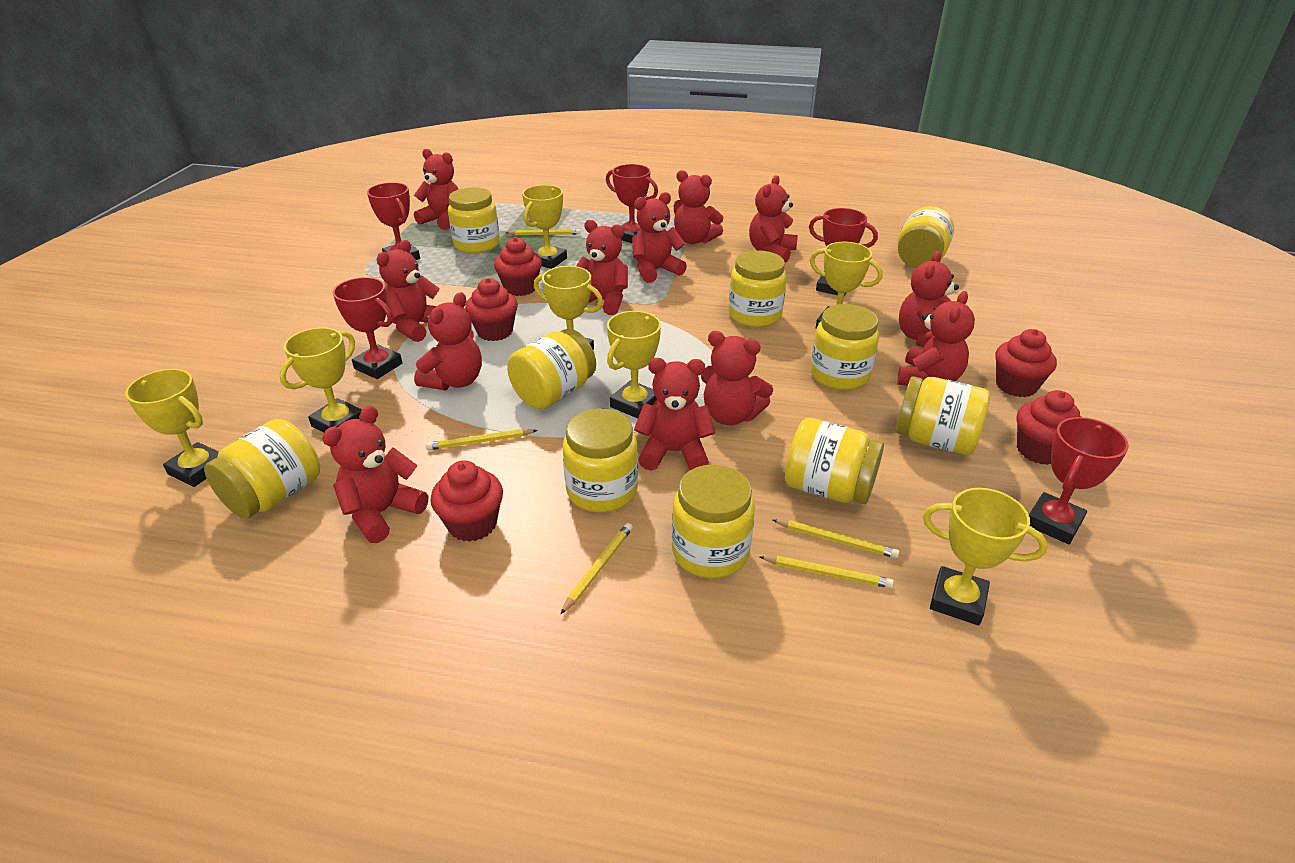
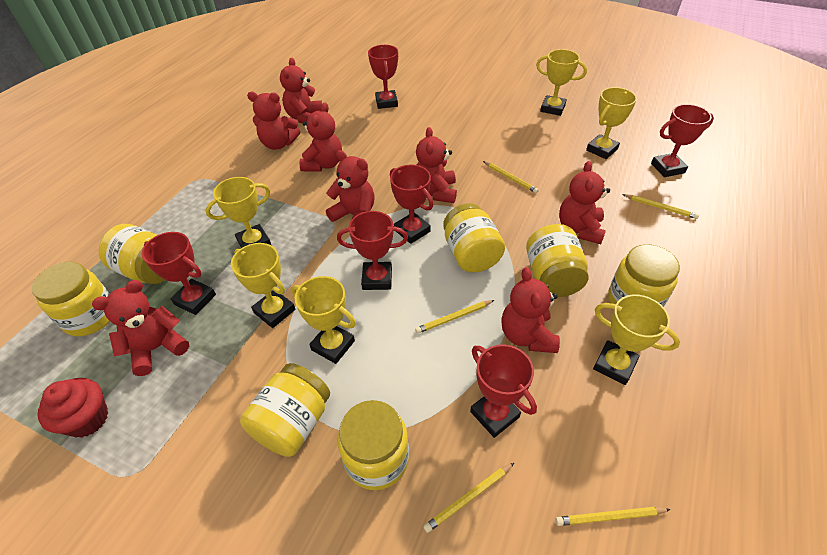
red cupcake: [431,460,503,542] [465,278,518,341] [494,237,542,296] [995,329,1057,397] [1017,390,1081,465] = 5 -> [37,378,108,438] = 1
red teddy bear: [322,406,428,543] [377,240,440,342] [414,149,459,230] [414,292,482,390] [576,220,628,315] [632,192,687,283] [634,358,715,471] [674,170,723,244] [701,331,773,425] [749,175,798,263] [897,291,975,386] [899,251,959,348] = 12 -> [92,280,189,376] [247,92,300,150] [280,58,322,123] [300,103,342,172] [326,150,375,222] [416,127,457,203] [502,267,560,353] [559,161,610,244] = 8
red trophy: [333,277,402,379] [367,182,420,260] [606,164,658,243] [809,208,878,296] [1029,417,1129,544] = 5 -> [142,232,216,315] [337,211,408,290] [368,45,398,109] [390,165,433,244] [470,344,537,438] [651,104,714,177] = 6
yellow jar: [204,419,320,519] [448,187,500,254] [507,329,596,409] [562,408,638,512] [672,464,755,578] [729,250,787,327] [785,418,884,504] [811,304,879,390] [896,376,990,455] [898,206,954,268] = 10 -> [32,261,110,336] [99,224,165,284] [240,363,330,457] [338,400,409,490] [443,203,505,272] [526,224,589,297] [608,244,680,307] = 7
yellow trophy: [125,369,219,487] [279,327,362,433] [522,185,567,269] [534,266,603,350] [607,311,661,418] [810,242,883,328] [923,488,1048,625] = 7 -> [205,177,271,248] [231,243,296,328] [291,276,356,364] [536,49,587,116] [586,87,637,159] [593,295,680,385] = 6

